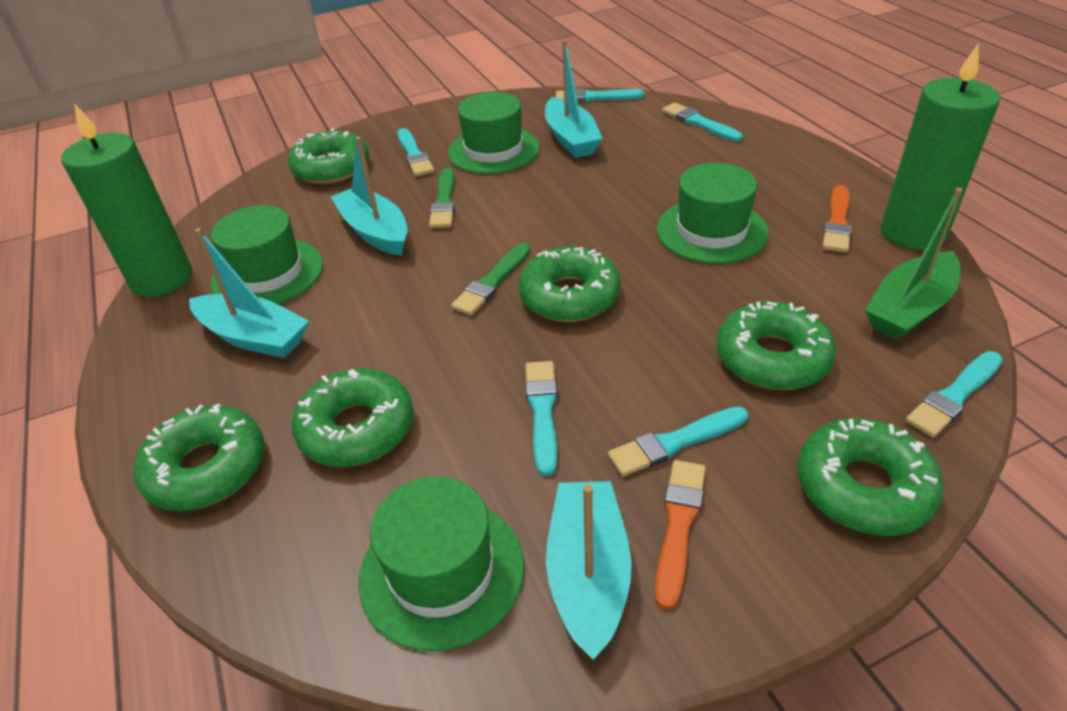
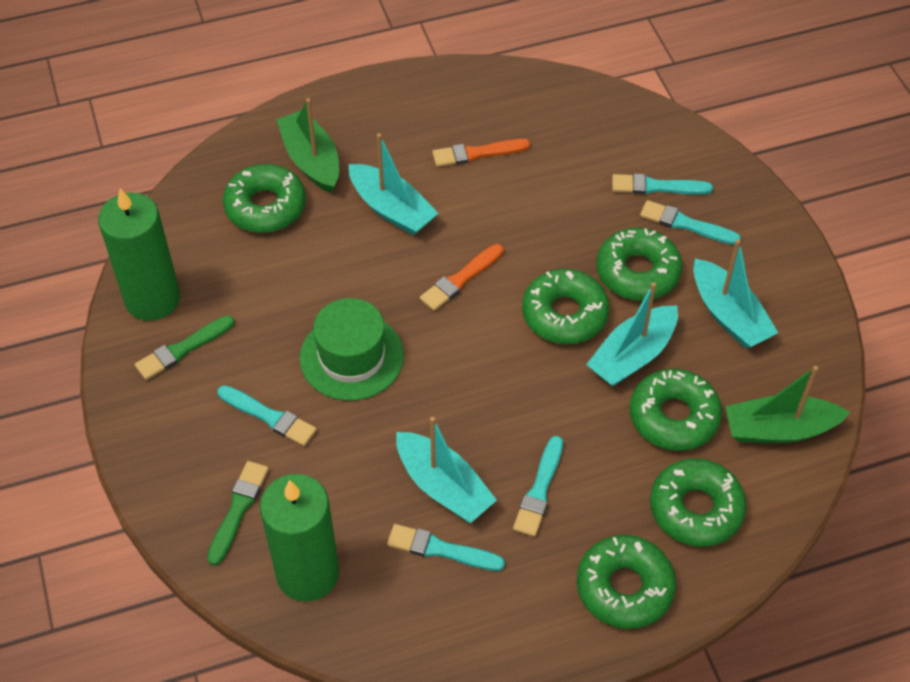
green boat: [865,188,962,340] = 1 -> [276,98,339,193] [725,366,850,443] = 2
green hat: [211,205,323,304] [358,476,524,651] [448,92,540,174] [657,163,769,264] = 4 -> [300,298,404,401] = 1
turquoise brush: [397,128,434,176] [525,361,557,476] [556,88,644,102] [608,407,748,477] [662,103,743,142] [906,351,1003,438] = 6 -> [217,385,317,446] [387,524,505,571] [513,436,563,537] [612,174,713,195] [640,200,741,245] = 5

